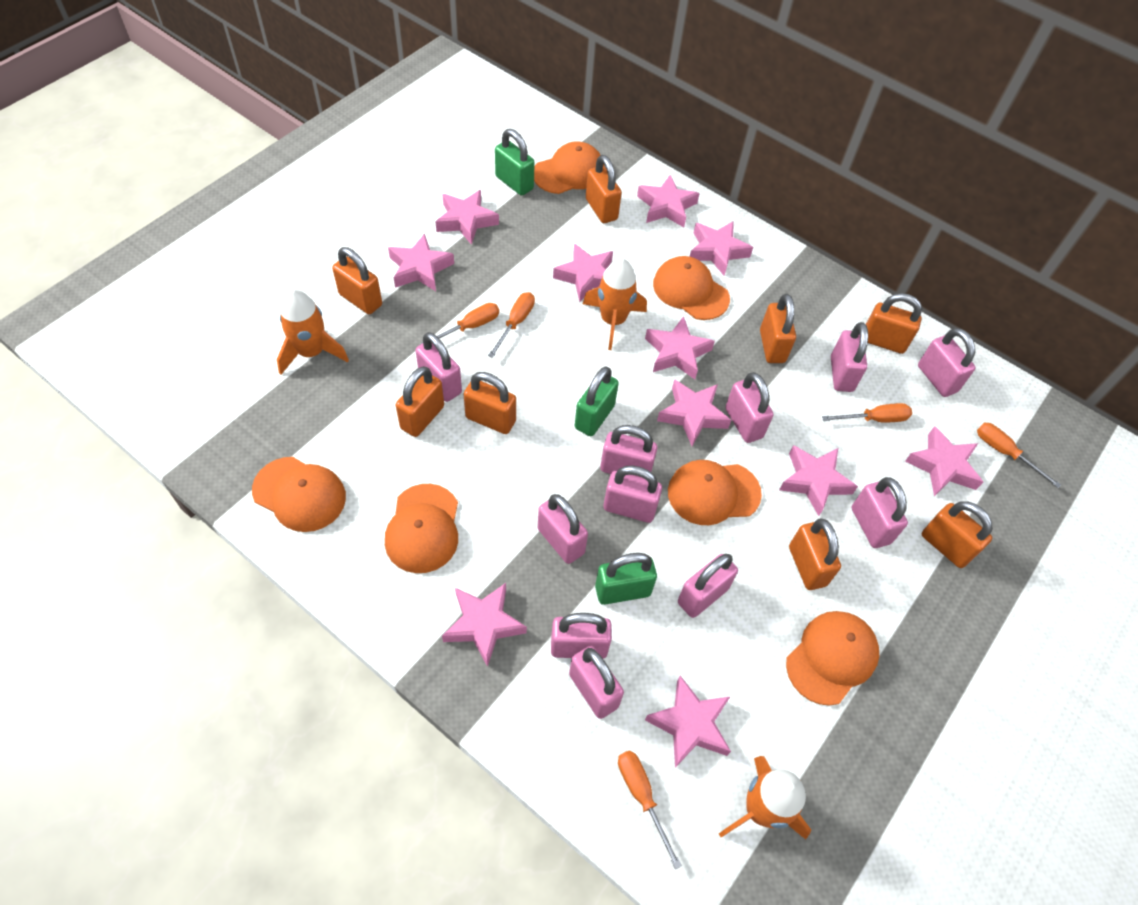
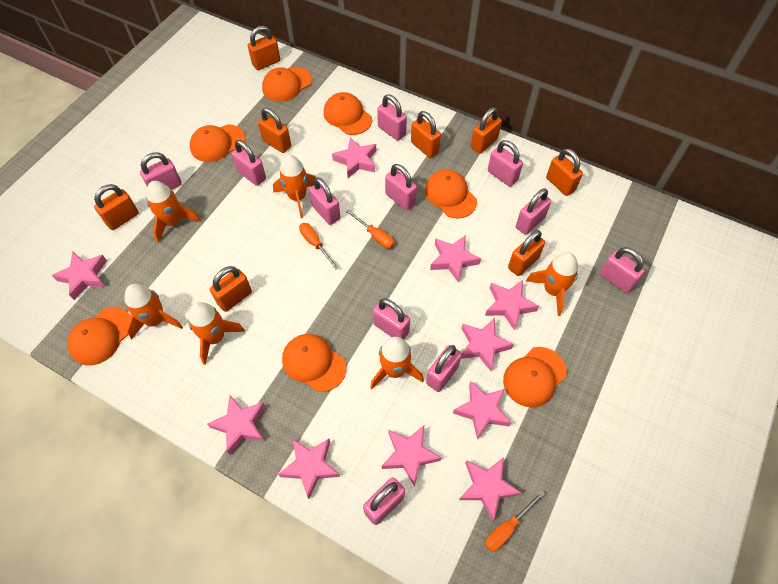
green padlock: [495,129,535,196] [575,367,619,436] [595,553,657,605] = 3 -> none = 0
orange cap: [252,457,346,532] [385,484,458,573] [534,141,604,194] [653,256,730,320] [668,460,762,525] [786,611,879,706] = 6 -> [67,307,131,365] [190,124,245,162] [262,67,312,102] [282,334,346,392] [324,92,372,135] [425,170,477,219] [503,347,567,408] = 7
orange rocket: [277,289,349,375] [583,258,647,350] [719,756,811,840] = 3 -> [125,284,183,340] [146,181,200,243] [188,302,245,365] [273,155,316,218] [370,337,424,389] [526,252,578,316] = 6
orange screwdriver: [420,303,499,344] [488,292,535,358] [618,750,682,869] [822,403,912,422] [977,422,1061,488] = 5 -> [299,223,339,269] [346,209,395,249] [485,491,545,552] = 3
pink star: [388,234,454,291] [436,190,499,245] [442,583,527,667] [553,243,613,302] [637,175,700,227] [645,316,715,379] [645,676,731,768] [657,379,731,446] [690,221,753,275] [779,445,858,516] [905,426,983,496] = 11 -> [52,252,107,300] [207,395,266,455] [278,439,340,499] [332,137,376,178] [382,426,441,487] [430,235,481,282] [453,381,511,440] [459,457,522,521] [461,318,514,371] [485,280,539,331] = 10

